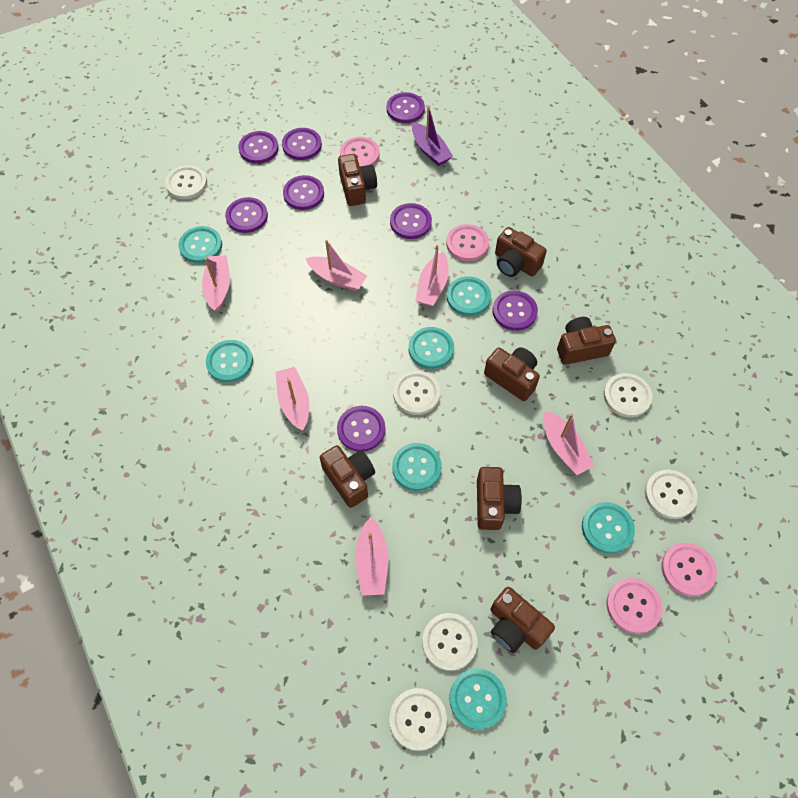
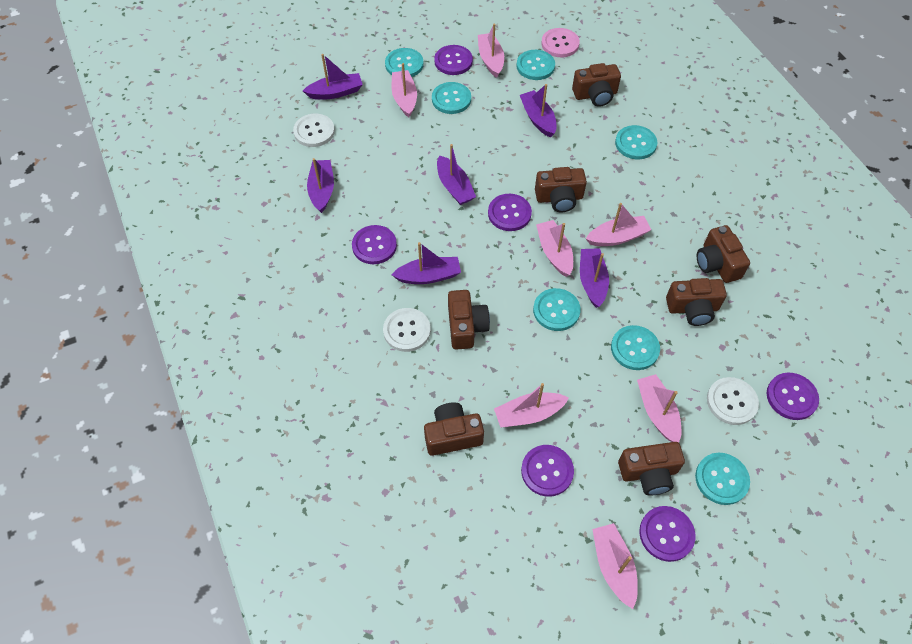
pink boat: [202,255,230,312] [276,367,309,431] [305,240,367,291] [355,517,388,596] [415,245,449,306] [543,411,594,475] = 6 -> [392,63,417,117] [478,23,504,78] [494,383,569,427] [536,220,573,277] [586,203,651,246] [592,523,638,609] [637,374,682,442] = 7
pink button: [340,137,380,167] [446,224,489,261] [607,578,662,634] [662,543,717,596] = 4 -> [541,28,580,57] = 1
purple boat: [412,106,453,166] = 1 -> [303,54,363,100] [307,158,334,213] [391,242,461,284] [437,144,476,205] [520,84,557,138] [580,248,609,308] = 6
purple button: [225,197,268,233] [238,131,279,164] [282,128,322,160] [283,175,324,210] [337,406,385,452] [387,92,425,123] [390,203,432,239] [493,291,538,331] = 8 -> [352,225,397,264] [434,45,473,75] [488,194,532,231] [521,445,574,497] [639,506,695,562] [767,373,819,420] = 6
white button: [165,165,207,200] [389,688,447,751] [393,371,440,415] [422,613,478,671] [604,373,653,418] [645,470,698,519] = 6 -> [293,114,335,147] [383,308,431,352] [707,377,759,425] = 3

